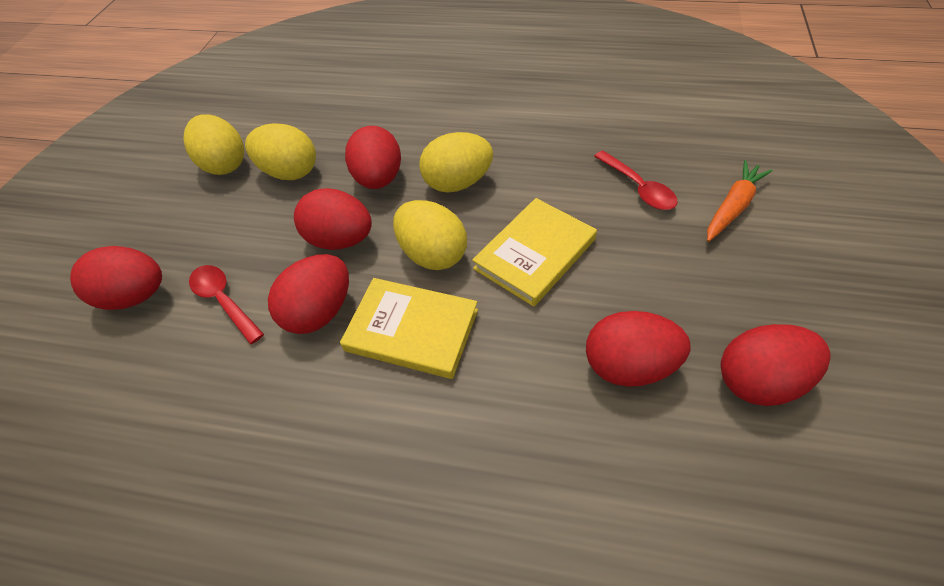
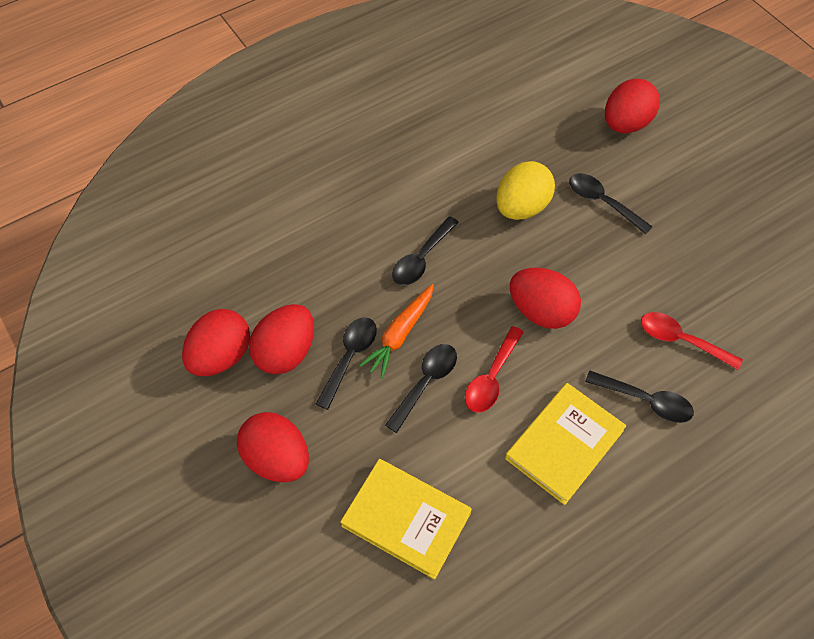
black spoon: none = 0 -> [316,317,377,410] [385,344,457,433] [392,216,459,285] [569,173,653,234] [585,371,694,423] = 5
red egg: [70,246,162,310] [268,254,349,334] [294,188,372,250] [345,126,401,189] [586,311,691,387] [721,324,831,406] = 6 -> [182,309,250,376] [237,412,309,482] [249,304,314,375] [510,268,581,329] [605,79,660,133] = 5
yellow egg: [183,114,244,175] [245,123,316,180] [393,200,467,270] [419,132,493,193] = 4 -> [496,161,555,220] = 1

